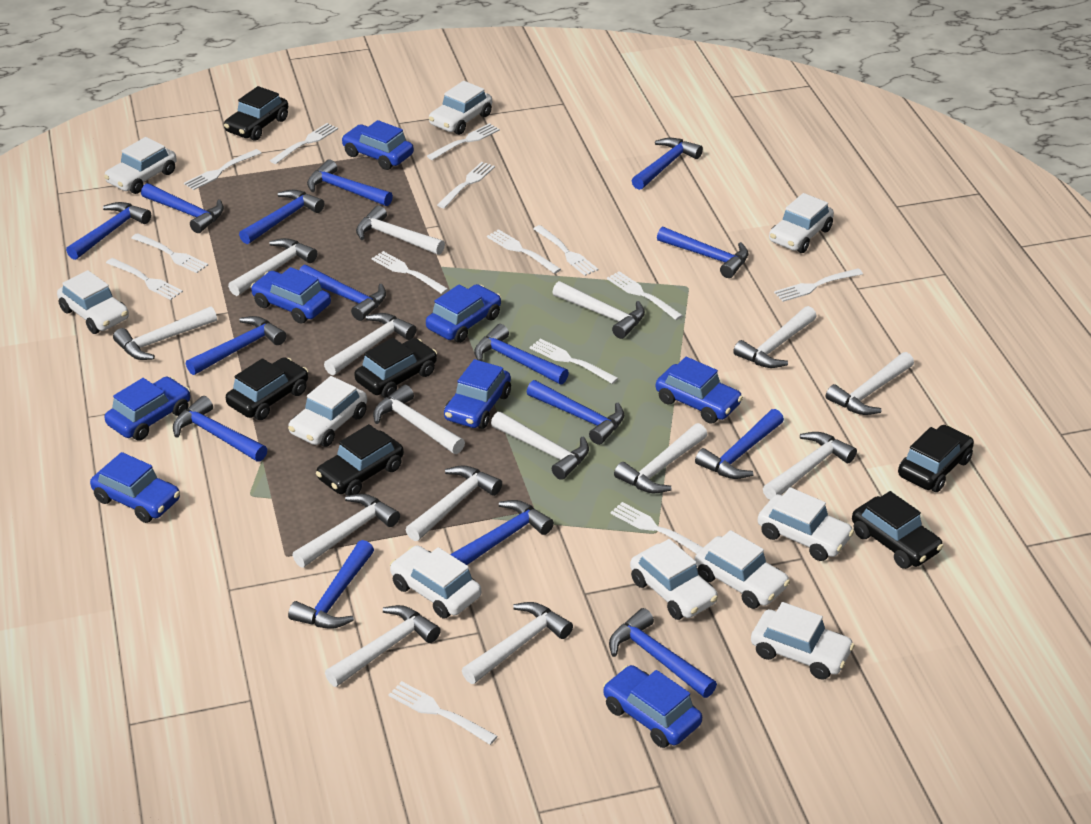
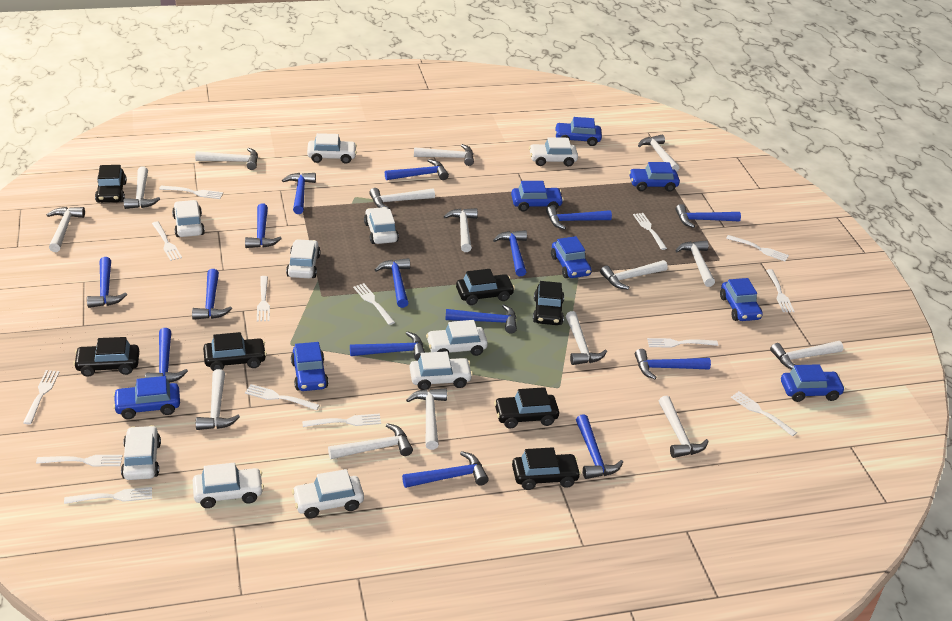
black car: [224,86,288,141] [226,357,308,420] [316,424,404,496] [354,338,437,398] [852,491,943,569] [898,425,974,492] = 6 -> [73,337,139,377] [95,165,127,203] [203,332,267,371] [456,269,515,305] [494,387,559,429] [512,447,581,490] [533,281,564,325] = 7

